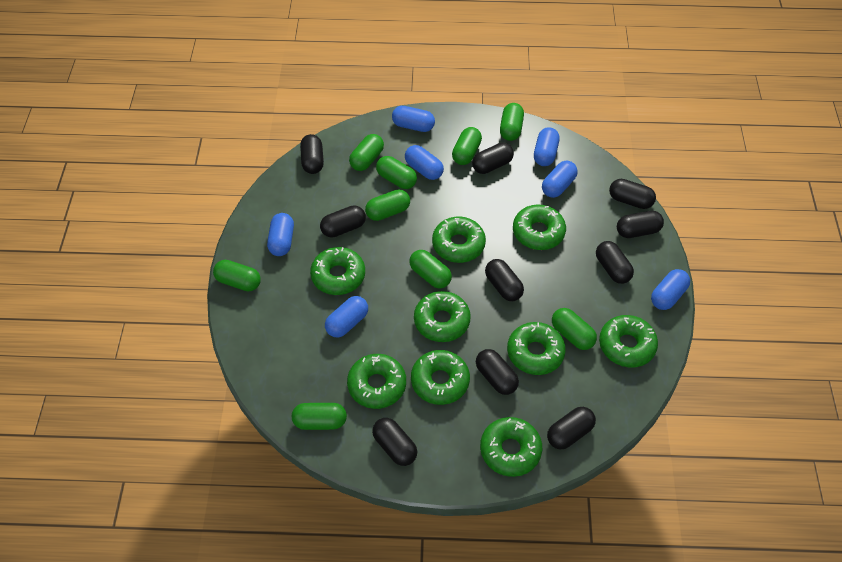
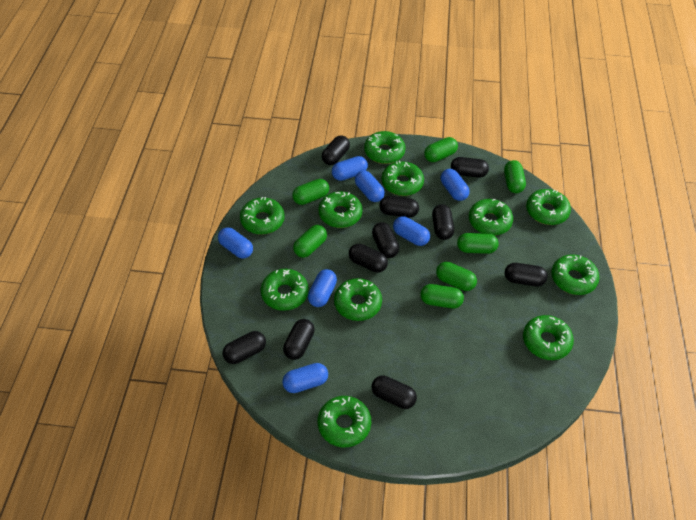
green capsule: [213,260,261,292] [292,403,347,430] [349,134,384,171] [365,189,410,221] [376,156,417,189] [409,250,452,289] [452,127,482,165] [500,103,524,141] [552,308,597,350] = 9 -> [292,179,329,205] [293,225,327,258] [420,284,464,308] [424,137,458,162] [436,262,477,291] [457,233,499,254] [504,160,526,193] = 7
green donut: [310,247,365,295] [347,354,406,409] [411,350,470,405] [414,291,471,342] [432,217,486,263] [480,417,542,477] [507,322,566,375] [513,204,566,250] [599,315,658,368] = 9 -> [240,197,285,235] [261,269,309,311] [318,191,362,228] [318,396,371,447] [334,278,382,321] [364,131,405,164] [382,161,424,196] [469,199,513,236] [523,315,574,360] [526,189,571,225] [551,254,599,295] = 11

